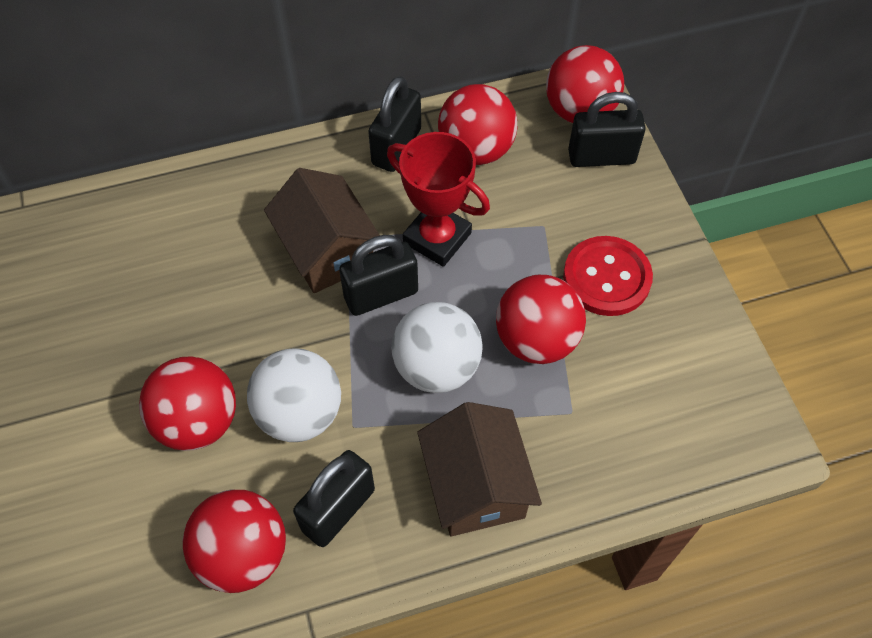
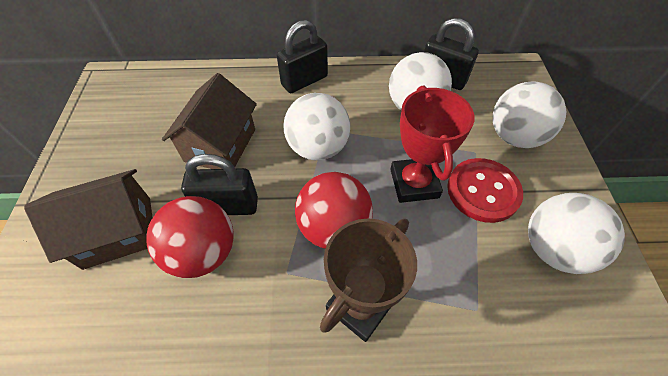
black padlock: [293,450,375,547] [339,235,418,316] [368,76,421,172] [568,92,646,167] = 4 -> [181,154,258,215] [277,20,328,93] [424,18,479,90] = 3
brown trophy: none = 0 -> [320,218,417,342] = 1
red ball: [139,356,236,451] [183,490,286,593] [438,84,517,165] [496,275,586,364] [546,45,624,123] = 5 -> [146,196,233,278] [295,172,373,249] = 2
white ball: [247,348,341,442] [392,302,483,393] = 2 -> [283,93,350,160] [389,52,452,110] [493,81,566,148] [528,193,625,274] = 4

